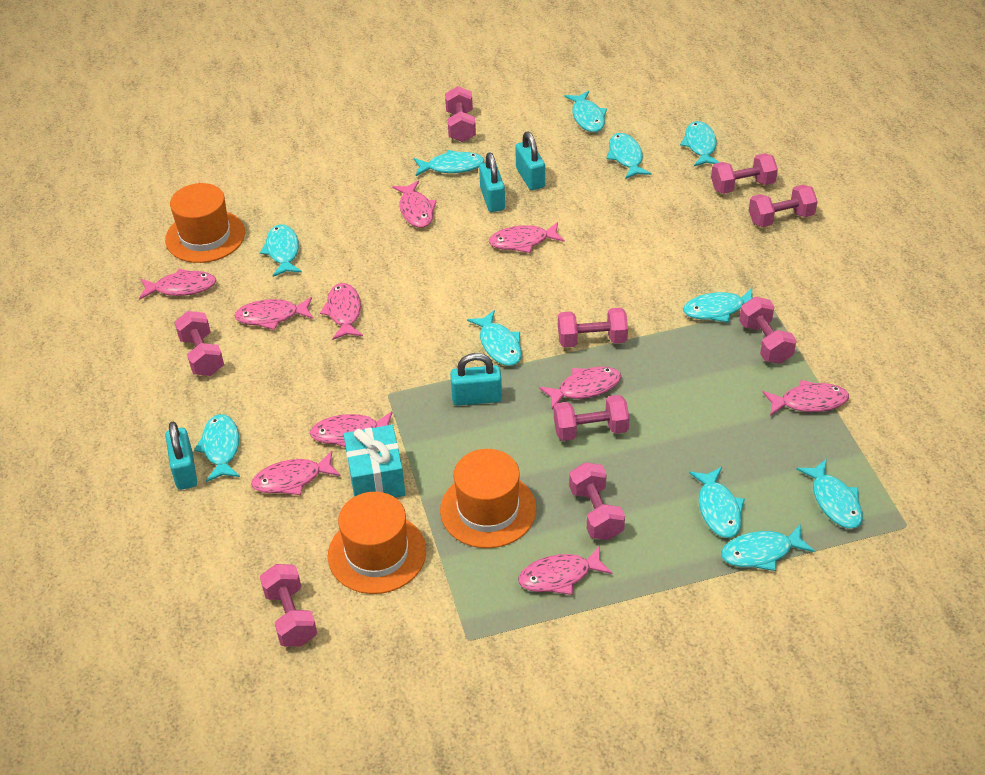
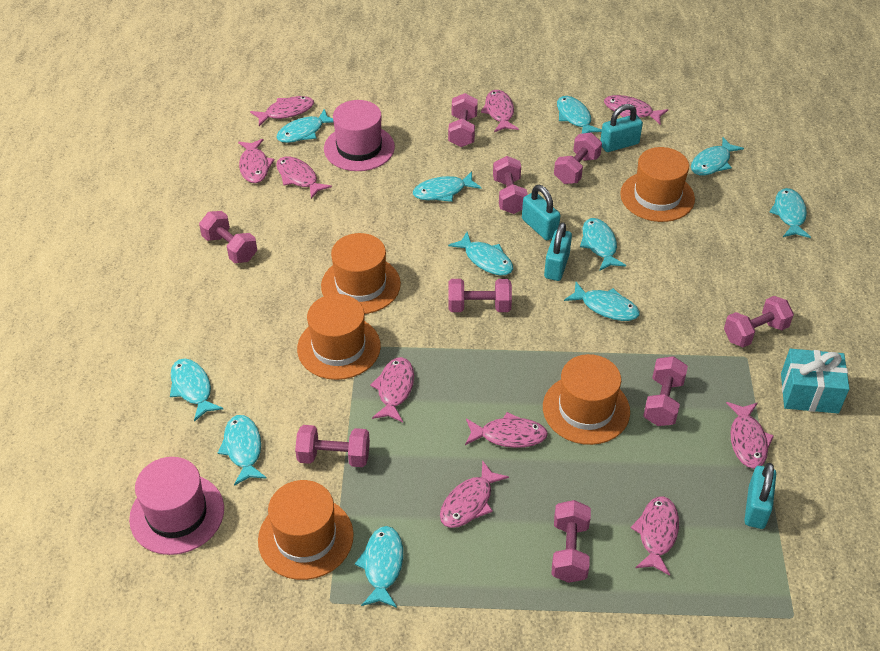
orange hat: [165,183,245,263] [328,492,426,594] [440,449,536,548] = 3 -> [258,480,354,580] [297,294,381,380] [321,233,401,314] [543,354,630,445] [620,147,695,222] = 5
pink hat: none = 0 -> [129,457,224,555] [324,100,395,171] = 2

